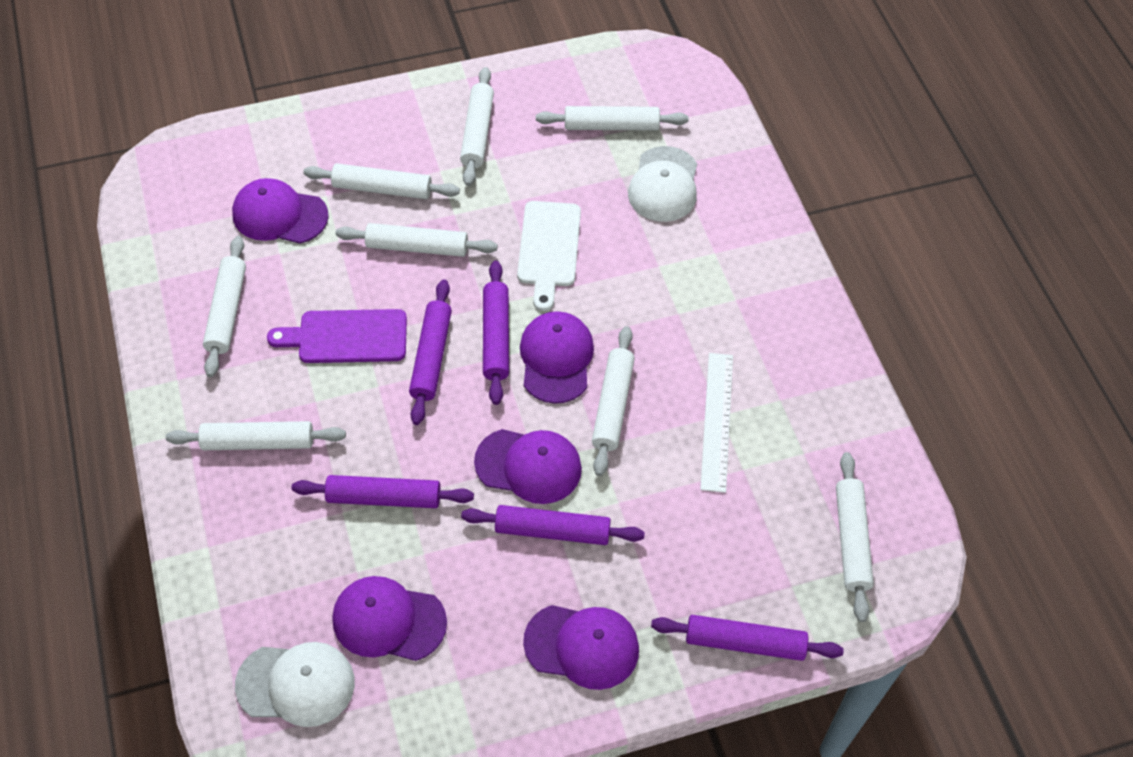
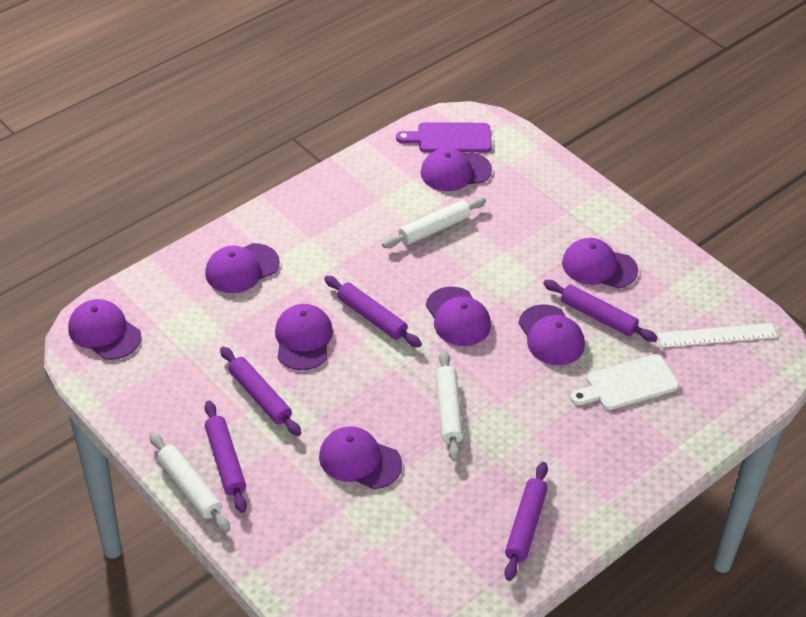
purple cap: [232,178,329,244] [332,576,447,661] [474,429,582,504] [520,311,594,404] [523,605,639,690] = 5 -> [68,299,141,360] [205,243,280,293] [275,304,333,370] [319,426,402,489] [420,148,492,191] [426,287,491,346] [519,304,585,365] [562,238,638,288] = 8
white cap: [235,642,355,727] [628,146,697,222] = 2 -> none = 0
white rolling pin: [166,421,346,450] [203,236,246,377] [303,163,460,199] [336,223,498,257] [460,67,494,186] [536,106,689,131] [592,326,635,476] [836,452,874,622] = 8 -> [150,433,230,532] [382,197,486,248] [436,351,463,461] = 3

